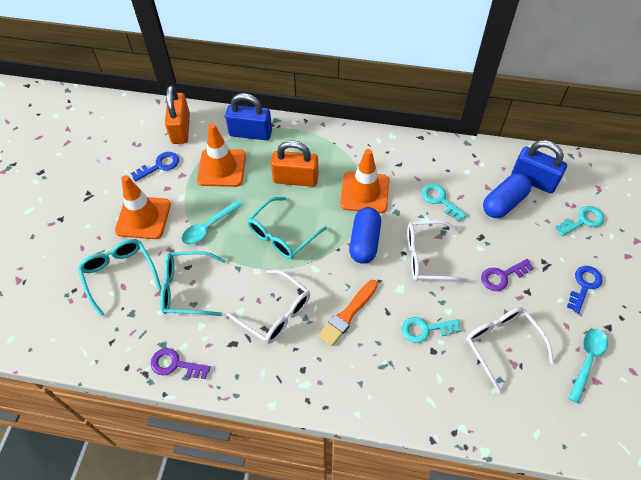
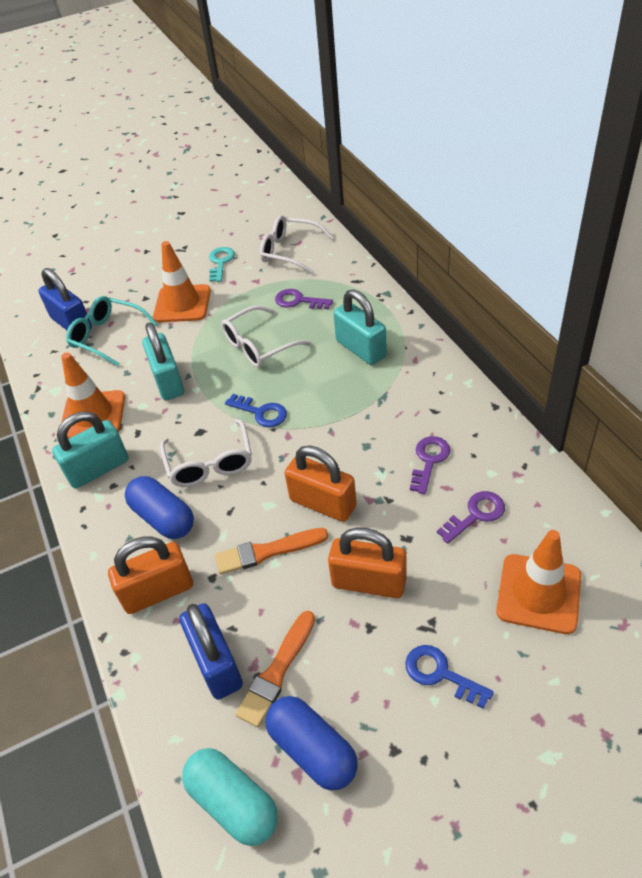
orange brush: [318,280,378,346] = 1 -> [215,528,328,575] [235,611,315,727] = 2
orange padlock: [165,85,190,144] [271,140,319,187] = 2 -> [108,536,193,614] [285,446,357,522] [328,528,407,598] = 3
purple key: [151,348,211,379] [481,259,534,291] = 2 -> [275,289,333,310] [410,436,450,494] [437,491,505,544] = 3
turquoise capsule: none = 0 -> [182,748,278,846] = 1
turquoise glasses: [78,239,161,317] [160,251,226,316] [247,197,327,259] = 3 -> [66,296,157,367] = 1
turquoise key: [402,317,461,343] [422,184,467,222] [555,206,604,236] = 3 -> [209,247,235,282] = 1
turquoise padlock: none = 0 -> [52,412,129,489] [142,322,184,401] [333,289,387,365] = 3
turquoise spoon: [182,200,243,245] [568,329,608,404] = 2 -> none = 0

